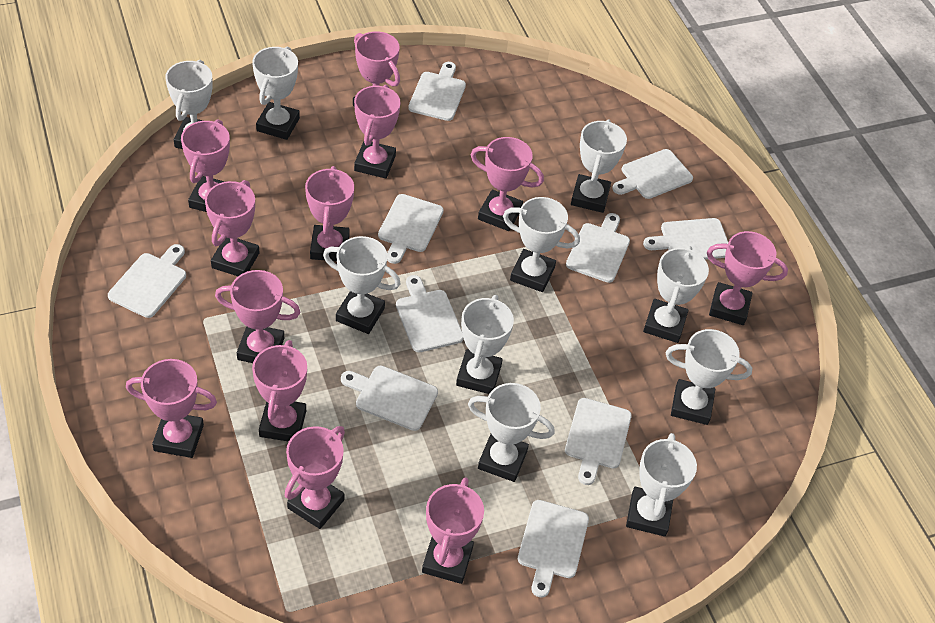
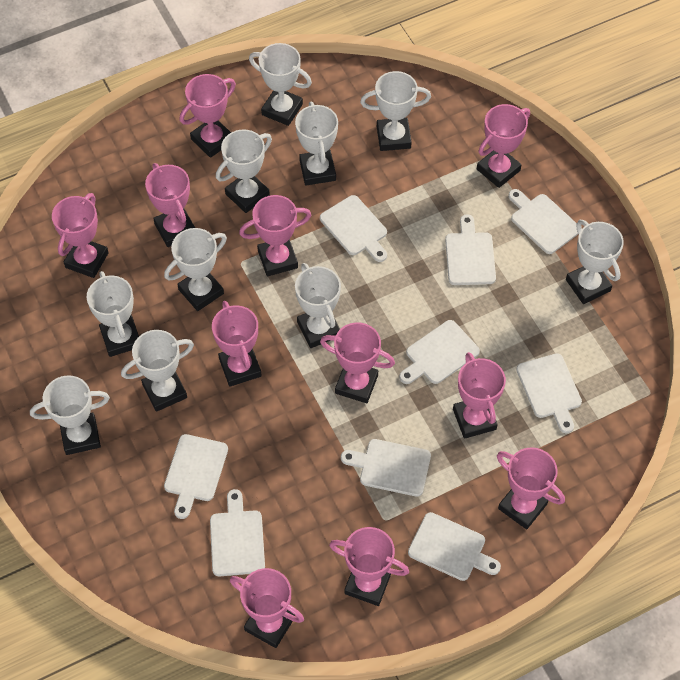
pink trophy: [126,359,217,458] [181,119,230,212] [205,180,259,276] [215,270,300,363] [252,340,307,442] [285,426,345,529] [305,166,354,261] [353,31,400,107] [354,84,400,178] [422,477,484,584] [471,137,544,231] [707,231,788,325] = 12 -> [52,193,109,278] [145,163,195,247] [179,74,236,158] [212,301,262,387] [230,568,304,648] [239,195,311,276] [320,323,395,403] [329,527,409,606] [453,352,506,439] [477,104,530,188] [497,447,565,529] = 11
white cutting board: [108,244,186,318] [341,366,438,431] [378,194,444,264] [396,275,464,352] [408,62,466,121] [518,500,589,598] [565,398,632,485] [566,213,630,283] [612,149,693,199] [643,218,728,260] = 10 -> [164,434,228,519] [210,489,265,577] [320,195,387,262] [341,439,431,497] [399,320,480,384] [408,512,501,581] [445,214,496,285] [508,189,578,254] [516,353,582,433] = 9

